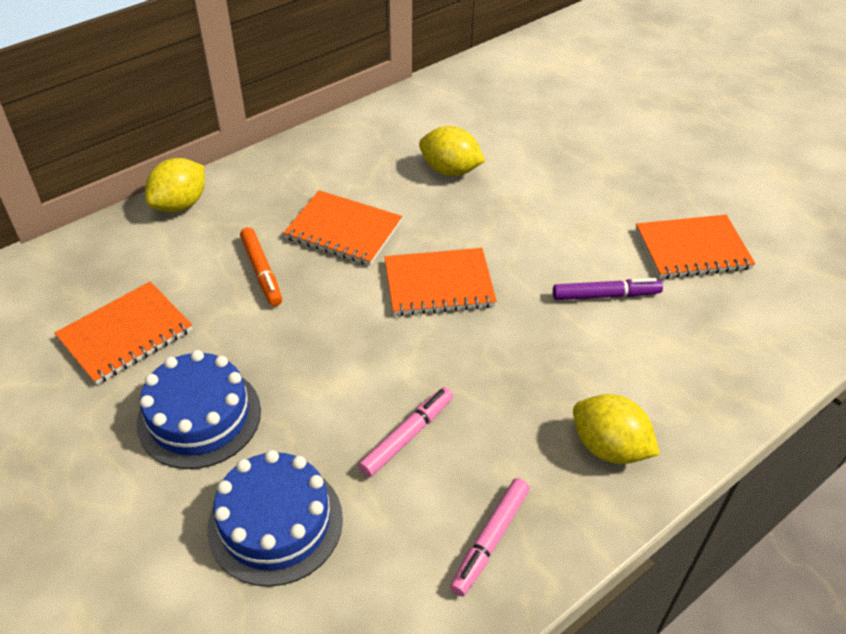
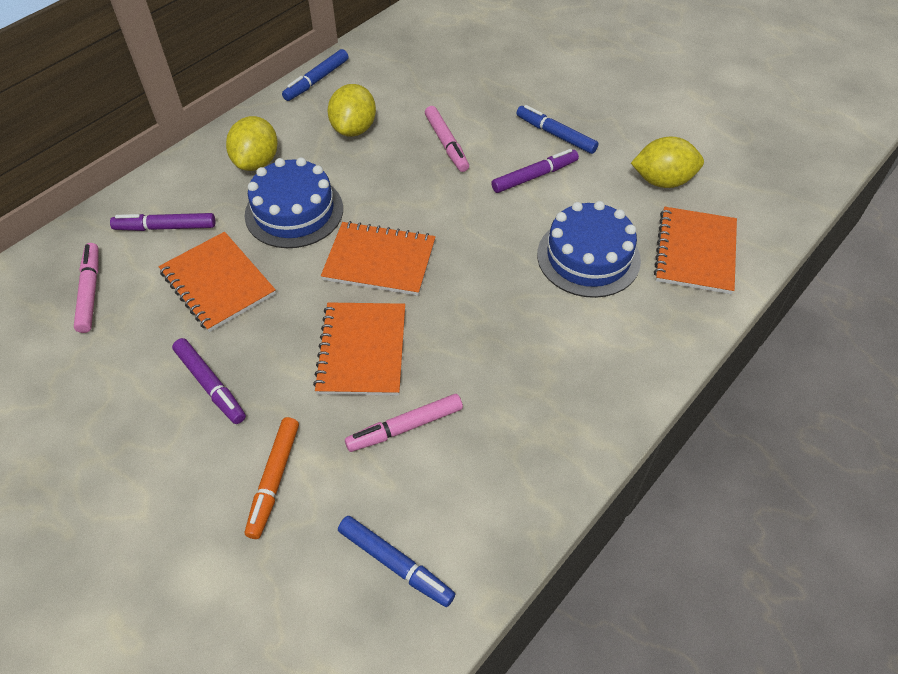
blue marker: none = 0 -> [282,49,349,101] [338,516,455,607] [516,105,599,154] = 3
pink marker: [358,387,453,477] [450,478,530,597] = 2 -> [74,243,99,333] [345,394,463,452] [425,106,469,172] = 3
purple marker: [553,278,663,300] = 1 -> [110,213,216,231] [172,338,246,424] [491,149,579,193] = 3

